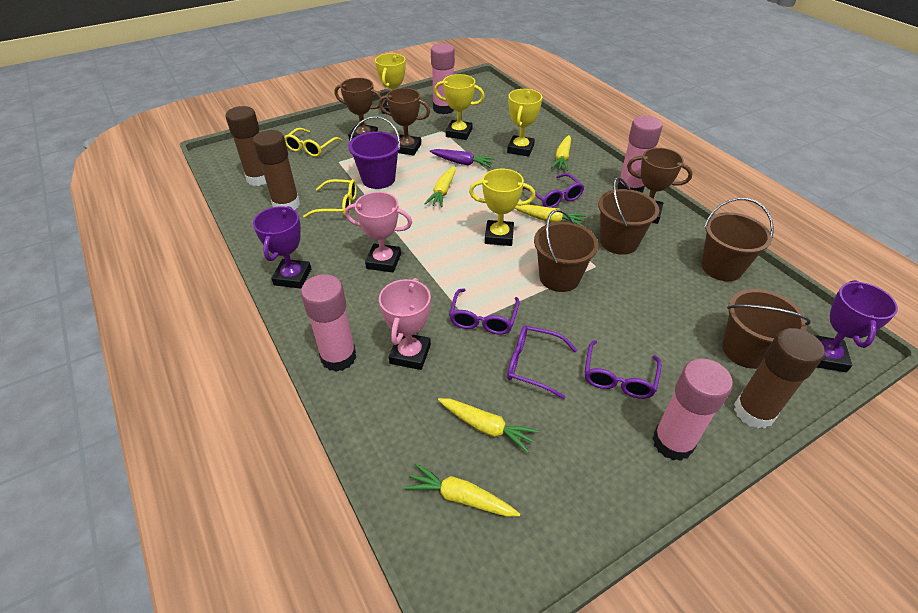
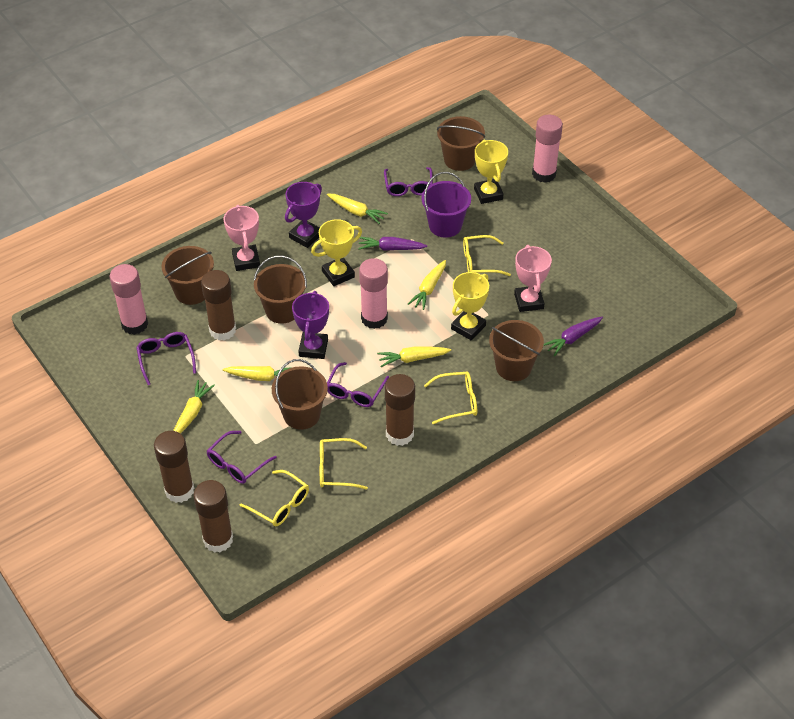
brown bucket: [534,209,598,292] [598,177,659,255] [701,198,774,281] [722,289,810,369] = 4 -> [162,246,214,305] [254,255,307,324] [272,359,328,430] [437,116,485,171] [489,320,544,381] = 5
brown glue stick: [225,106,267,186] [253,130,300,210] [734,328,825,429] = 3 -> [154,431,194,503] [194,480,233,553] [201,270,236,341] [385,374,415,446] = 4
brown trophy: [334,78,383,141] [379,88,430,156] [627,148,693,224] = 3 -> none = 0
pink glue stick: [301,274,356,372] [431,43,455,114] [617,116,662,192] [652,359,733,461] = 4 -> [110,264,148,335] [359,258,388,329] [532,115,563,183] = 3
purple carrot: [430,149,495,167] = 1 -> [358,237,427,251] [543,317,603,356] = 2
yellow glasses: [284,128,342,157] [303,179,357,218] = 2 -> [240,470,309,526] [320,438,368,490] [424,372,477,424] [463,235,511,276] = 4
yellow trophy: [375,53,406,114] [434,74,485,140] [469,169,535,246] [507,89,542,157] = 4 -> [311,219,362,286] [451,272,489,341] [474,139,508,204] = 3

